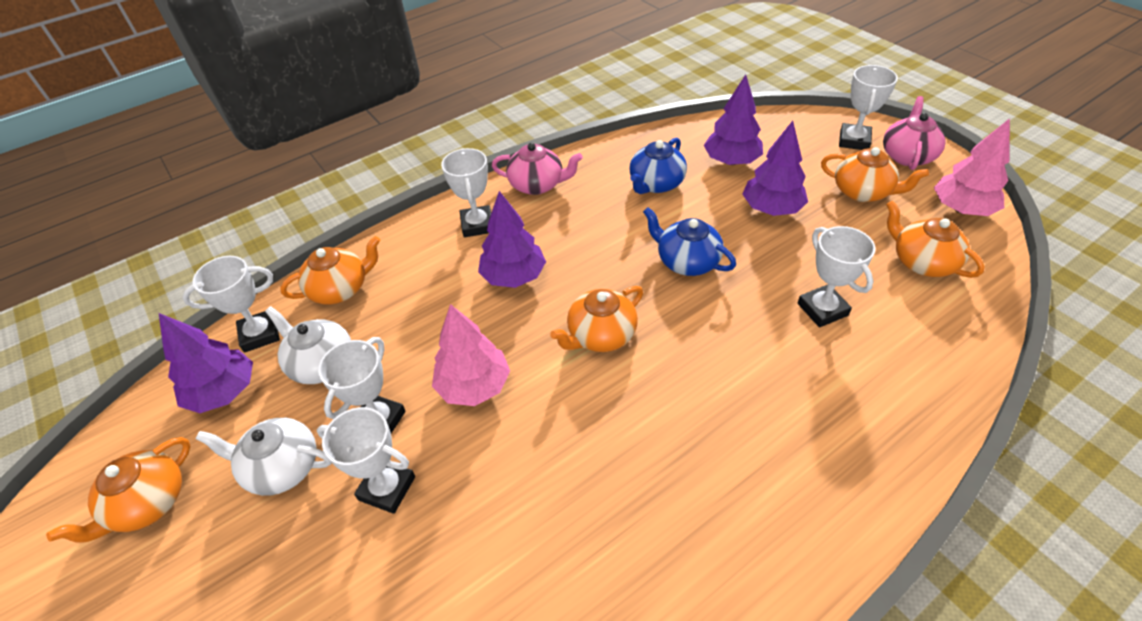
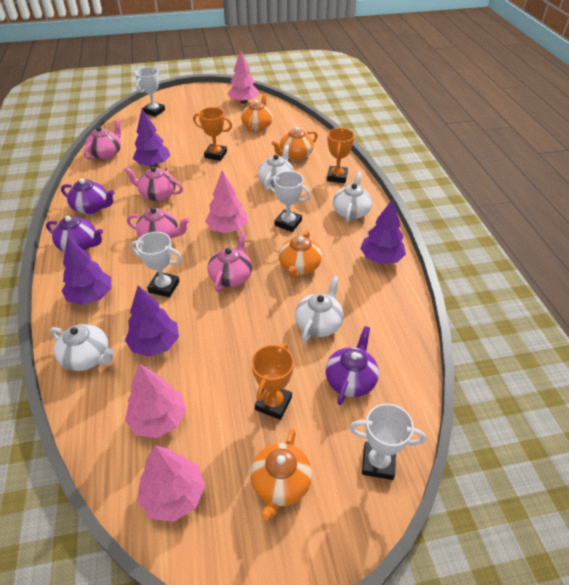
blue teapot: [630,138,687,194] [643,207,736,276] = 2 -> none = 0
orange teapot: [46,437,190,542] [280,236,380,304] [550,286,643,352] [821,147,929,202] [886,201,985,278] = 5 -> [241,93,273,131] [250,429,312,521] [271,127,318,160] [279,230,322,279] = 4
orange trophy: none = 0 -> [193,107,232,161] [251,343,294,420] [327,128,355,183] = 3
pink teapot: [492,143,583,195] [883,96,946,170] = 2 -> [83,119,121,160] [124,166,183,202] [127,208,190,239] [207,231,252,292] = 4
pink tree: [432,304,510,406] [934,118,1010,216] = 2 -> [125,363,186,438] [137,445,205,522] [205,171,248,233] [228,51,259,104] = 4
purple teapot: none = 0 -> [46,216,103,252] [61,179,115,214] [325,326,379,405] = 3
white teapot: [196,418,332,496] [265,306,351,384] = 2 -> [50,324,114,371] [258,145,294,190] [295,276,344,342] [333,171,372,222] = 4
white trophy: [183,256,280,353] [317,407,415,514] [318,337,406,433] [441,148,491,237] [797,226,876,328] [839,65,898,150] = 6 -> [130,232,182,297] [135,67,165,117] [267,171,311,232] [349,404,426,480] = 4

